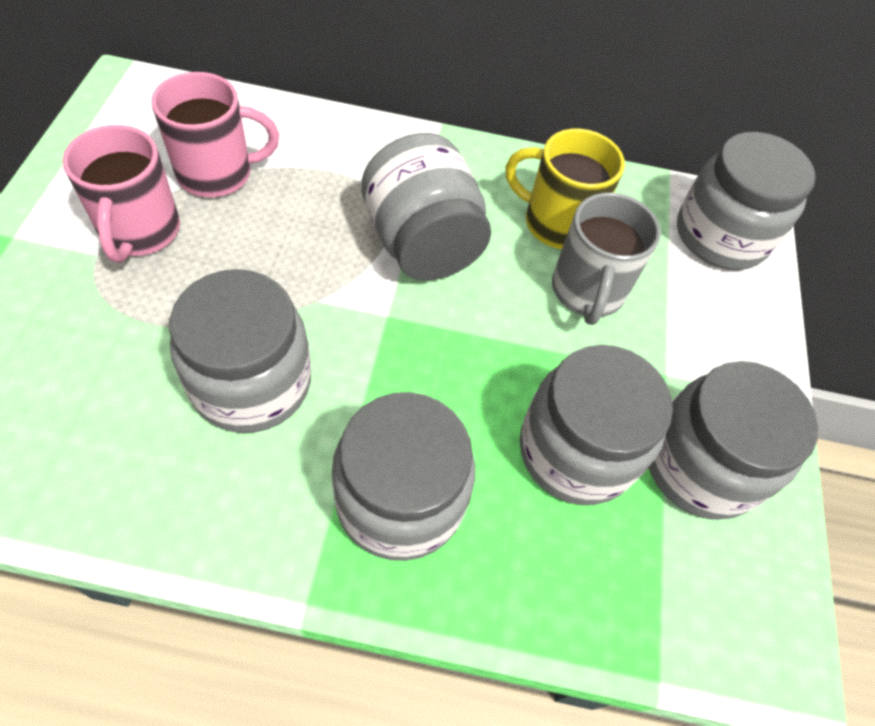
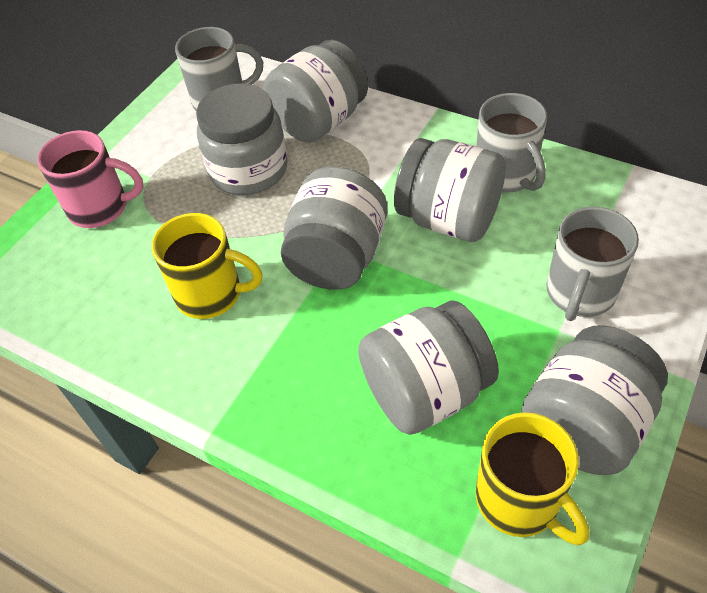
grey mug: [552,192,661,325] = 1 -> [175,27,263,111] [476,93,547,193] [546,207,639,321] = 3
pink mug: [62,125,180,263] [151,72,279,197] = 2 -> [37,130,143,228] = 1
yellow mug: [505,129,625,249] = 1 -> [152,213,263,319] [476,412,589,545] = 2

